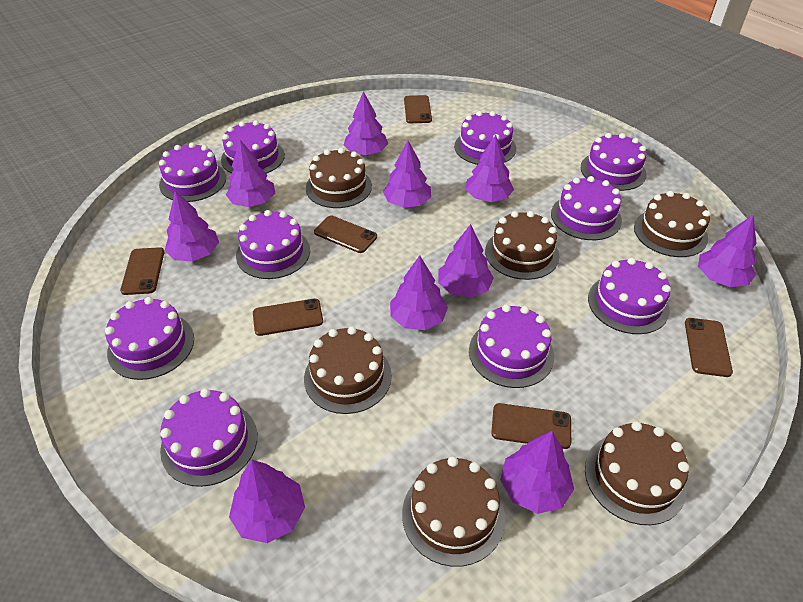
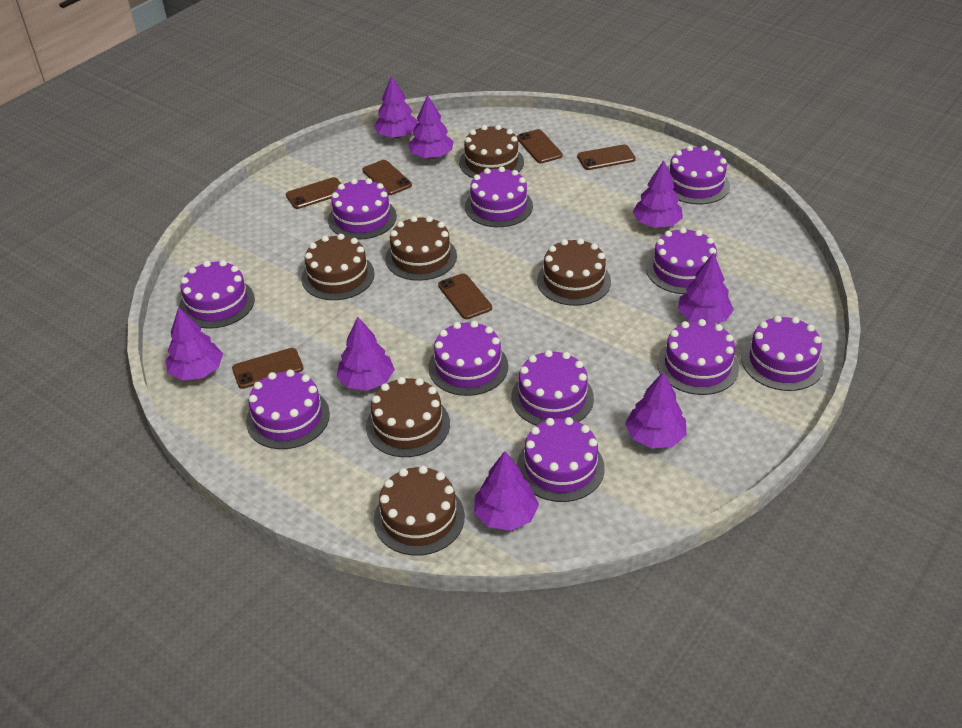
purple cake: [105,297,194,380] [159,142,226,202] [160,388,257,487] [221,120,285,174] [236,210,310,279] [454,111,516,165] [469,304,554,388] [551,176,622,240] [581,133,647,191] [588,258,671,334] = 10 -> [179,260,255,329] [246,369,330,449] [328,178,397,240] [428,321,508,396] [465,166,533,227] [511,350,594,426] [517,417,605,502] [646,227,717,294] [657,319,739,395] [669,145,730,204] [742,315,824,391] = 11
purple tree: [164,191,219,262] [226,140,275,207] [229,460,305,543] [344,91,388,155] [383,141,431,208] [390,256,448,330] [439,224,494,298] [465,135,514,202] [500,431,574,514] [698,215,757,287] = 10 -> [165,307,223,380] [337,317,395,391] [374,75,418,138] [408,95,454,158] [474,451,539,531] [625,372,687,448] [633,160,683,228] [678,253,734,324] = 8

